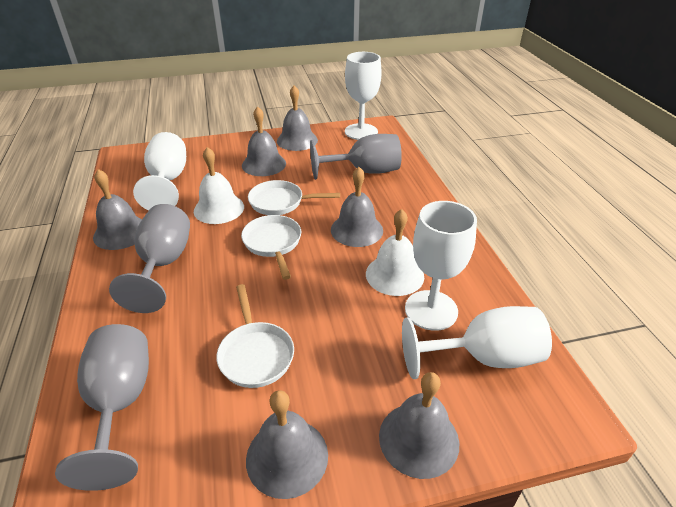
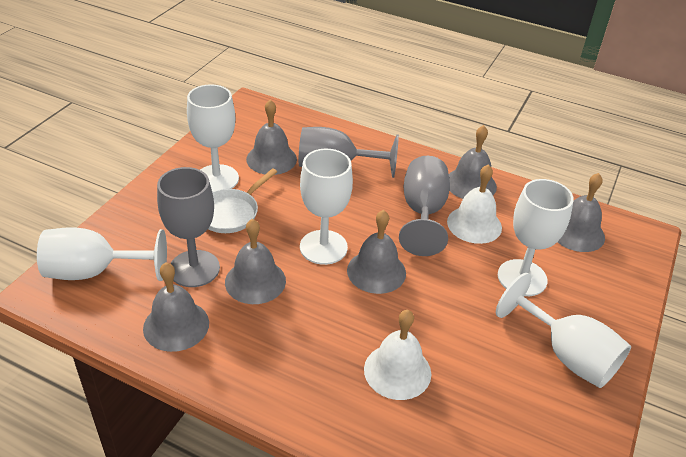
white goblet: [133,132,186,210] [345,52,382,140] [402,306,552,379] [405,201,477,331] = 4 -> [37,227,167,281] [187,84,239,192] [300,149,353,265] [496,273,631,388] [498,179,574,296] = 5
white pan: [216,284,294,388] [241,215,301,280] [248,180,340,215] = 3 -> [208,169,277,233] = 1

